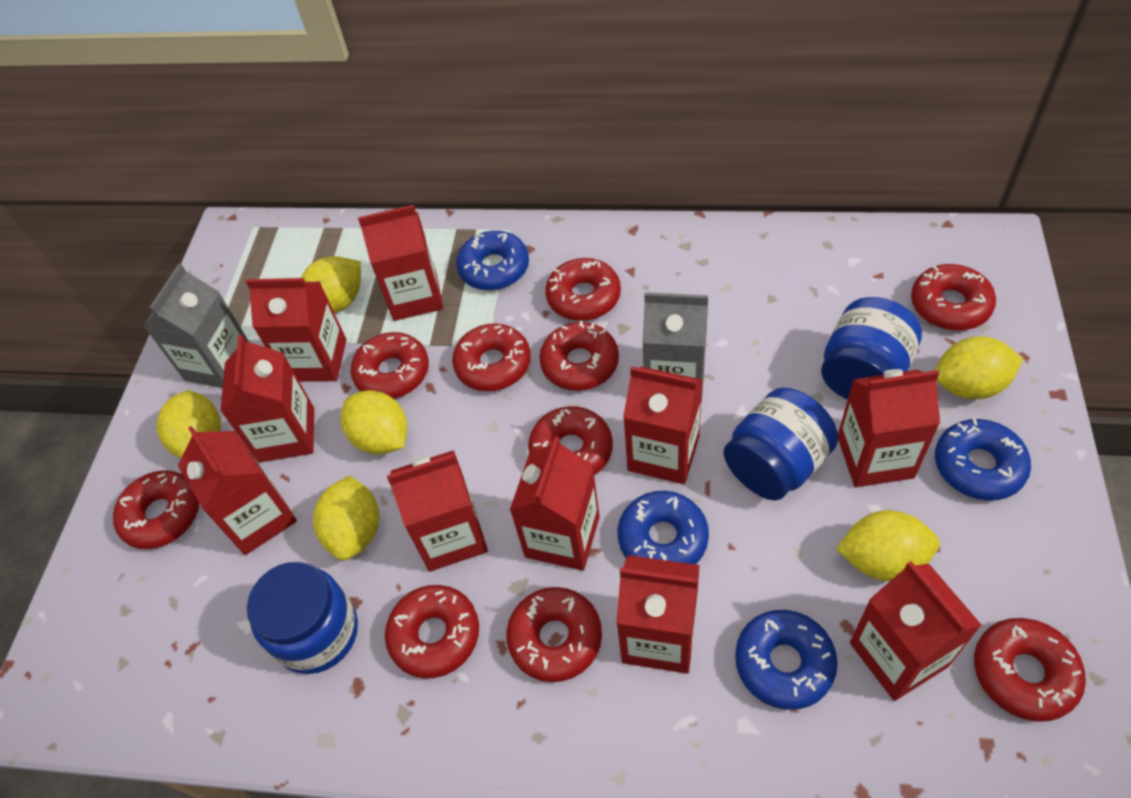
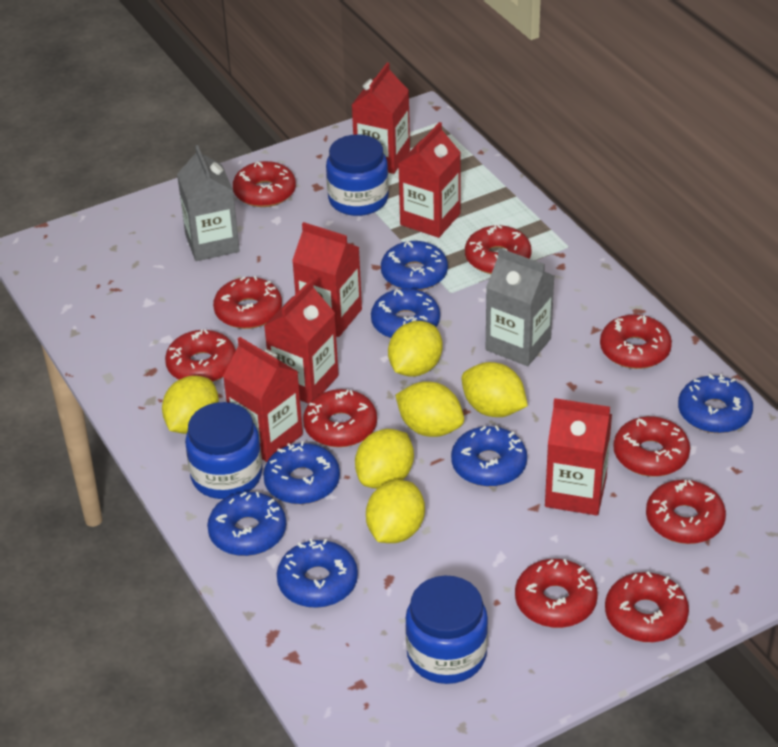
blue donut: [456,231,529,290] [618,491,709,565] [735,610,838,710] [935,419,1031,501] = 4 -> [207,492,286,556] [263,441,340,504] [277,539,358,608] [371,288,440,338] [381,241,448,290] [451,426,527,487] [678,374,753,433] = 7
red carton: [178,426,297,555] [220,335,314,462] [246,278,346,382] [358,205,443,321] [387,450,488,572] [510,437,600,571] [616,555,700,673] [623,366,702,484] [838,369,940,487] [850,561,982,701] = 10 -> [223,337,303,462] [264,280,339,404] [292,222,362,337] [352,63,410,174] [398,122,461,238] [545,398,612,515] = 6

